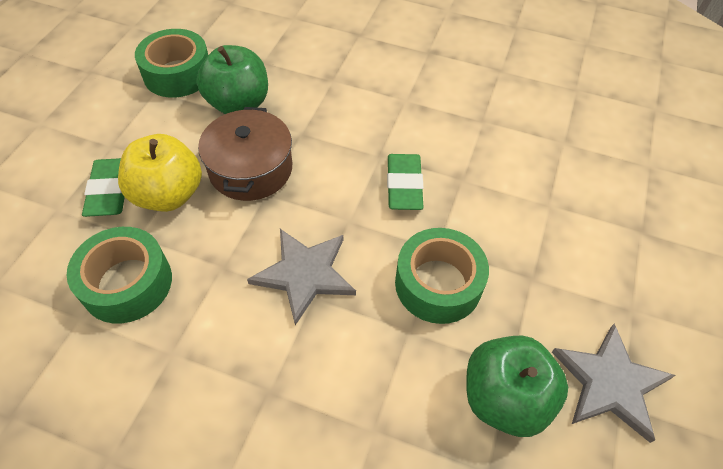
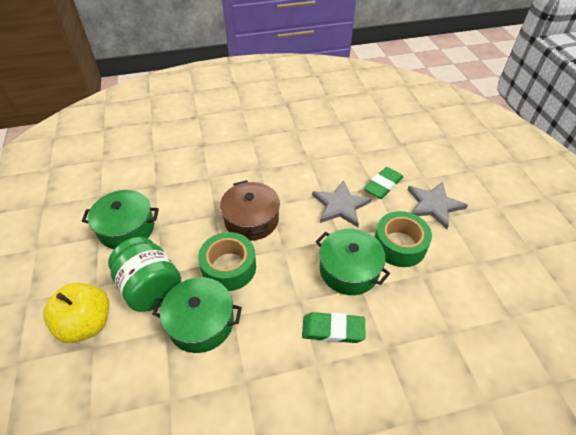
green apple: [196,45,268,114] [466,336,568,437] = 2 -> none = 0
green jar: none = 0 -> [108,237,181,312] = 1
green pot: none = 0 -> [82,190,159,249] [153,277,242,353] [316,229,390,295] = 3
green tape: [66,227,172,324] [135,29,208,98] [395,228,489,324] = 3 -> [198,232,256,291] [375,211,432,267] = 2

